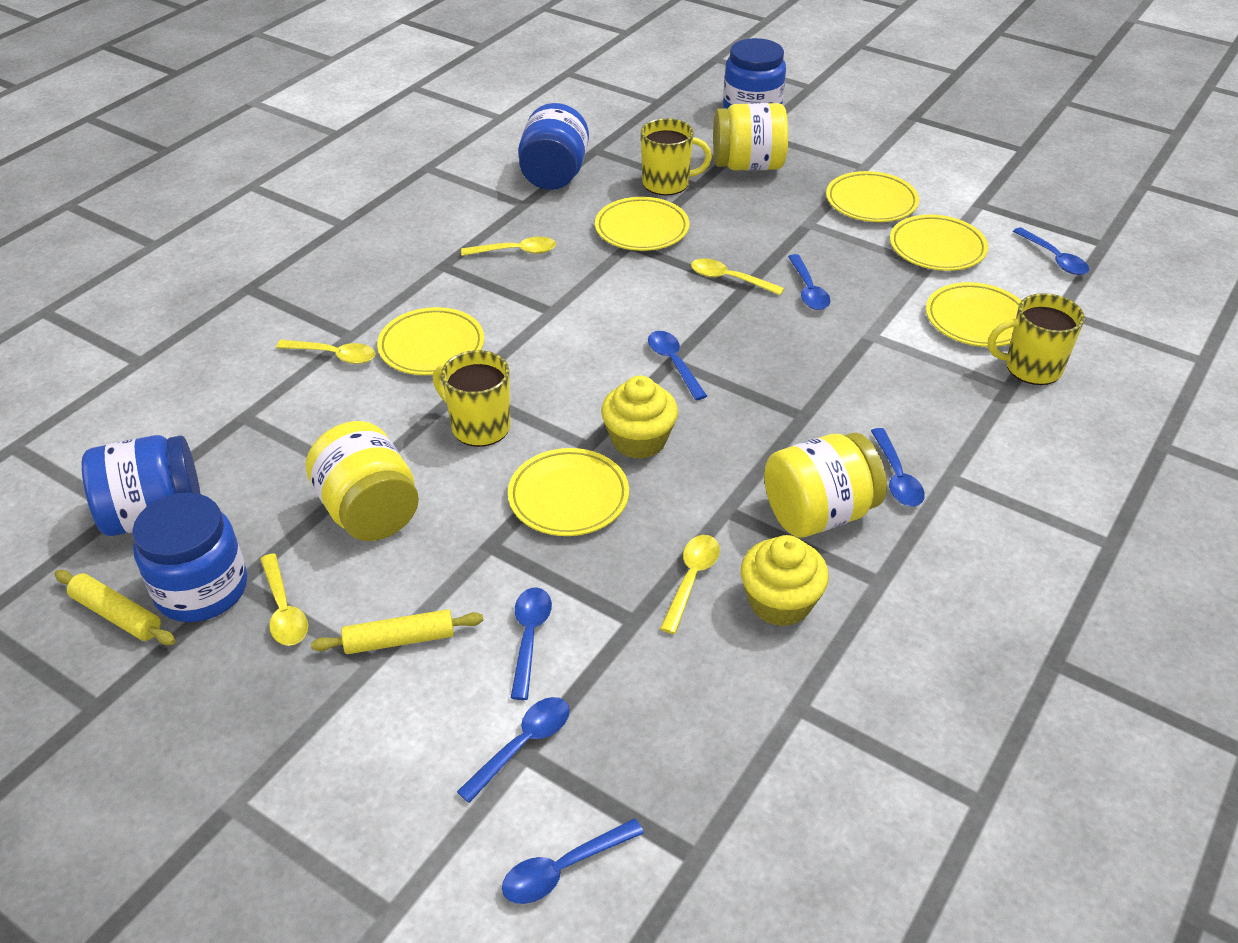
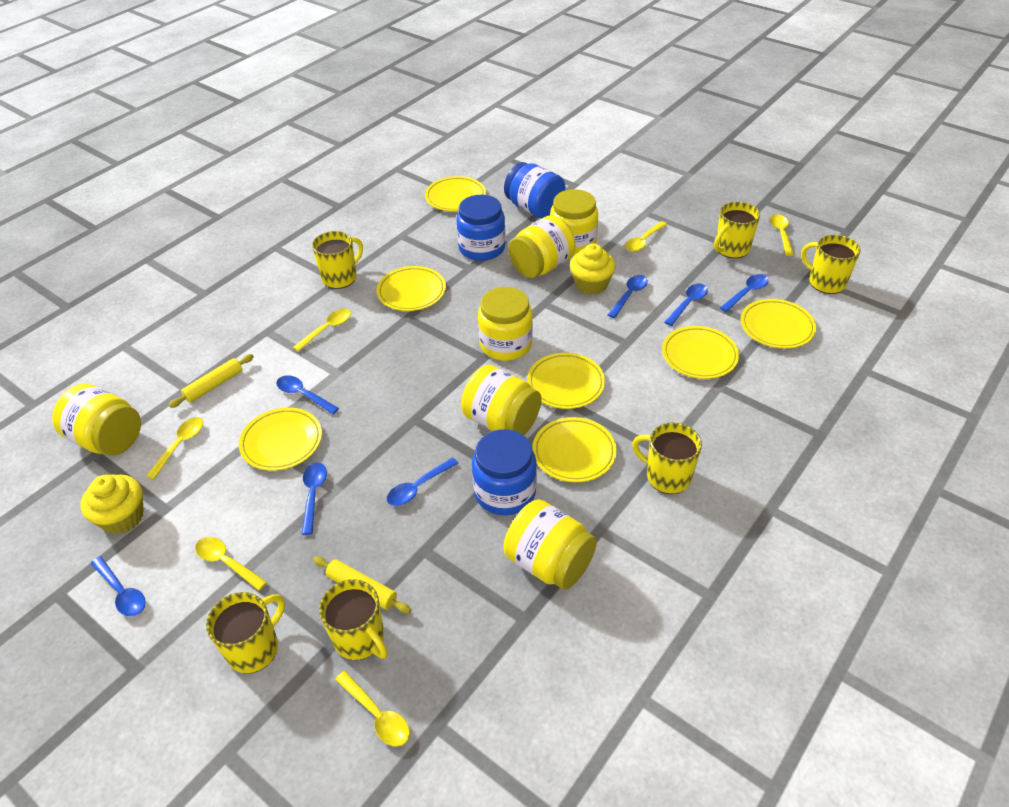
blue jar: [82,435,201,536] [132,492,247,622] [518,103,589,190] [723,38,786,109] = 4 -> [456,195,505,261] [472,429,537,515] [504,162,566,219] = 3
yellow jar: [306,421,419,541] [713,103,788,171] [764,432,887,538] = 3 -> [52,384,141,456] [461,365,541,435] [478,287,533,361] [503,499,597,590] [509,215,575,278] [550,189,598,255] = 6
yellow mug: [433,350,511,447] [641,118,712,196] [988,293,1085,385] = 3 -> [206,592,285,673] [312,231,363,289] [319,579,388,660] [632,422,702,494] [714,202,760,258] [801,235,861,294] = 6
yellow plate: [377,307,484,375] [508,448,629,536] [595,197,689,251] [826,171,919,222] [890,215,988,271] [926,282,1021,347] = 6 -> [239,407,322,471] [377,266,446,311] [425,176,486,211] [527,353,605,409] [532,417,617,482] [662,326,739,379] [740,299,816,349] = 7
yellow spoon: [260,553,308,646] [276,340,376,364] [461,237,556,256] [660,535,720,634] [691,258,784,295] = 5 -> [146,417,203,479] [195,537,267,591] [293,309,351,352] [335,671,410,747] [625,221,667,252] [770,214,794,256] = 6

